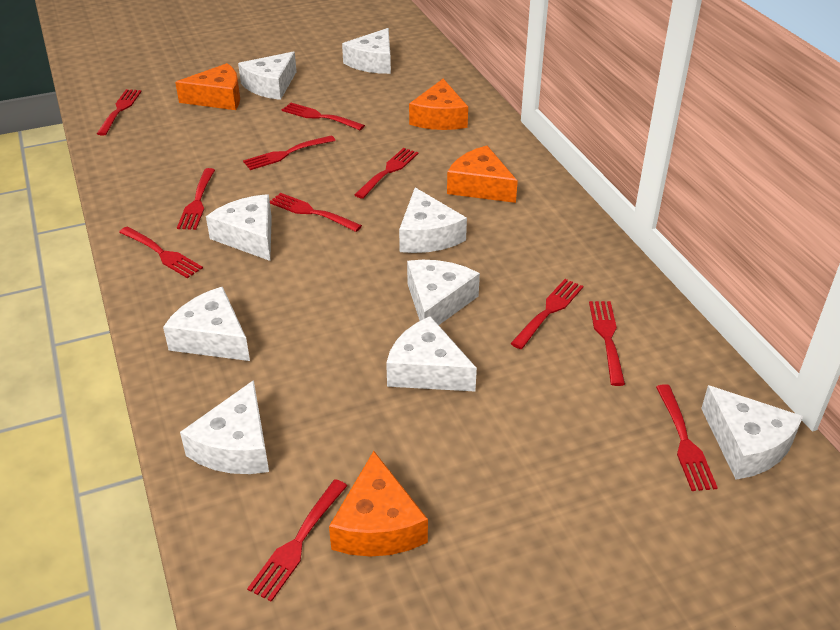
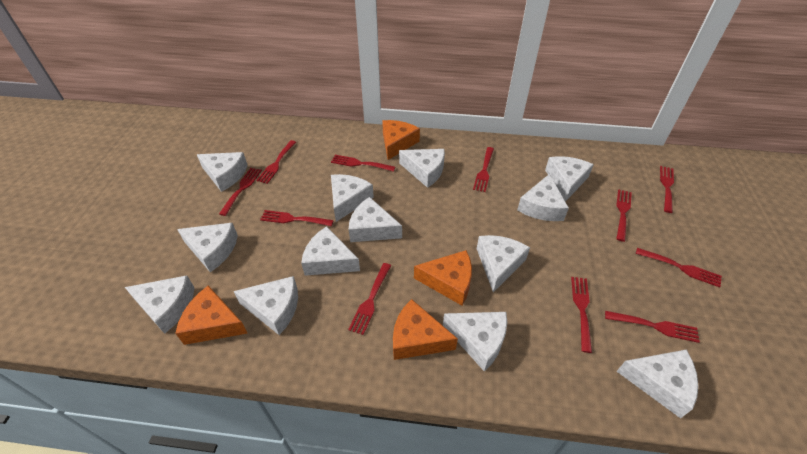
white cheese: [163,287,250,361] [180,380,269,474] [206,194,272,261] [238,52,297,100] [342,28,391,74] [386,316,477,392] [399,188,467,253] [407,260,480,325] [701,385,803,479] = 9 -> [125,275,195,334] [177,223,238,272] [197,152,248,192] [233,276,298,335] [301,226,360,276] [331,174,374,222] [349,197,402,242] [399,149,445,188] [443,312,507,371] [477,235,530,292] [517,174,569,221] [545,156,594,202] [616,349,699,418] = 13

